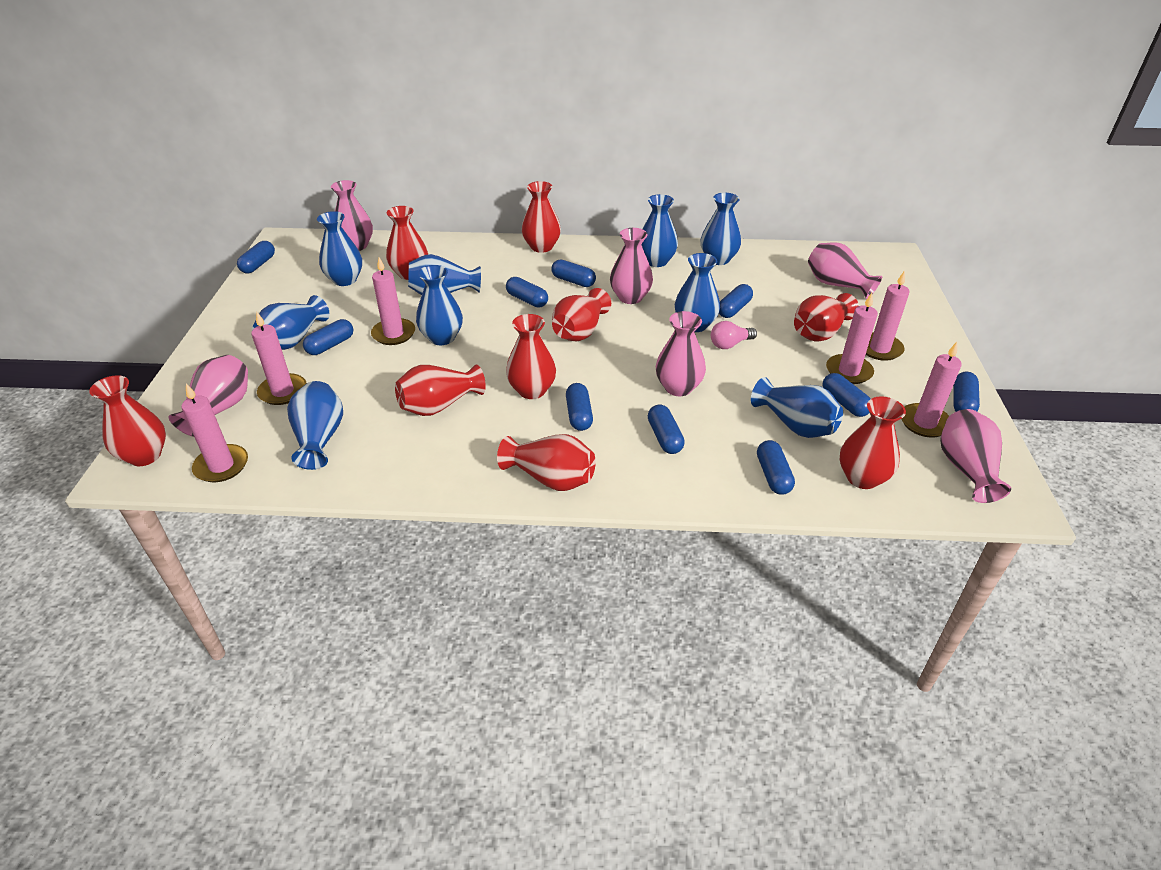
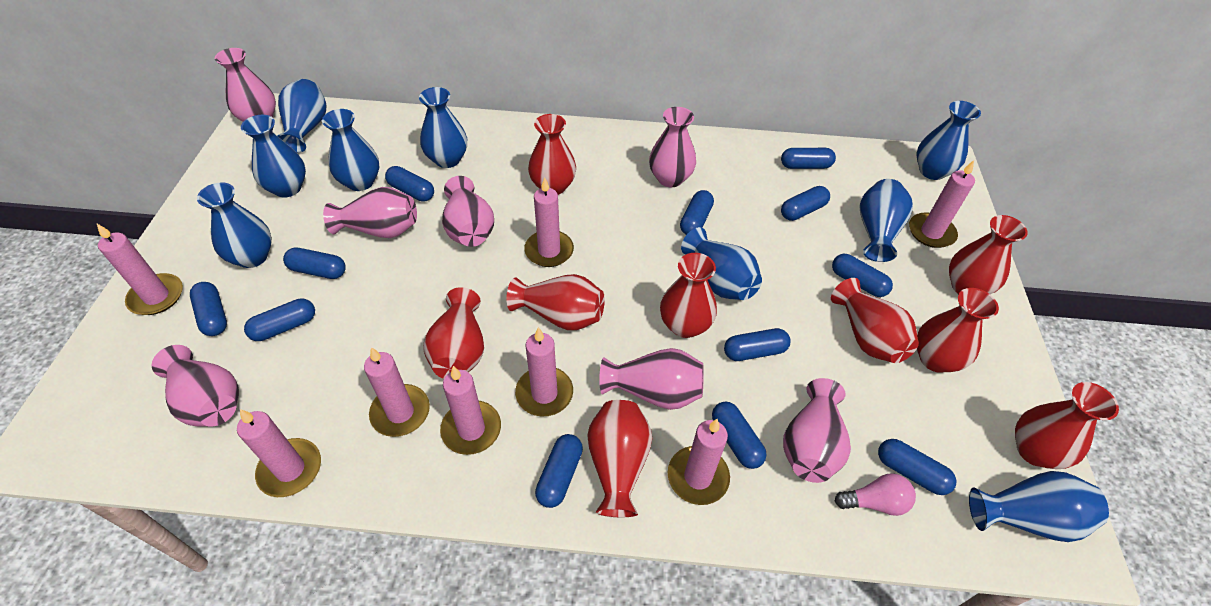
blue capsule: [237,241,275,273] [303,319,353,355] [506,277,548,307] [551,260,596,287] [566,383,593,431] [648,404,685,454] [719,284,753,318] [757,440,795,495] [822,373,871,417] [954,372,980,412] = 10 -> [190,282,227,336] [244,298,315,341] [283,248,346,279] [385,166,434,202] [535,434,583,508] [680,190,714,235] [712,402,767,469] [724,328,791,361] [781,148,836,169] [781,186,830,221] [832,254,893,297] [878,439,956,495] = 12
pink candle: [181,384,248,482] [251,312,306,405] [371,257,415,345] [826,293,878,384] [866,271,909,361] [902,342,962,438] = 6 -> [97,224,183,315] [237,409,321,497] [364,347,430,437] [440,366,501,455] [515,327,573,417] [524,177,574,267] [668,419,730,505] [909,160,975,248] = 8
pink vase: [168,355,248,437] [331,180,373,251] [610,228,653,304] [655,311,706,396] [808,242,882,299] [940,409,1011,503] = 6 -> [152,345,239,426] [215,48,276,122] [323,187,417,238] [442,176,494,247] [599,348,704,410] [649,107,696,187] [783,378,851,483] = 7

